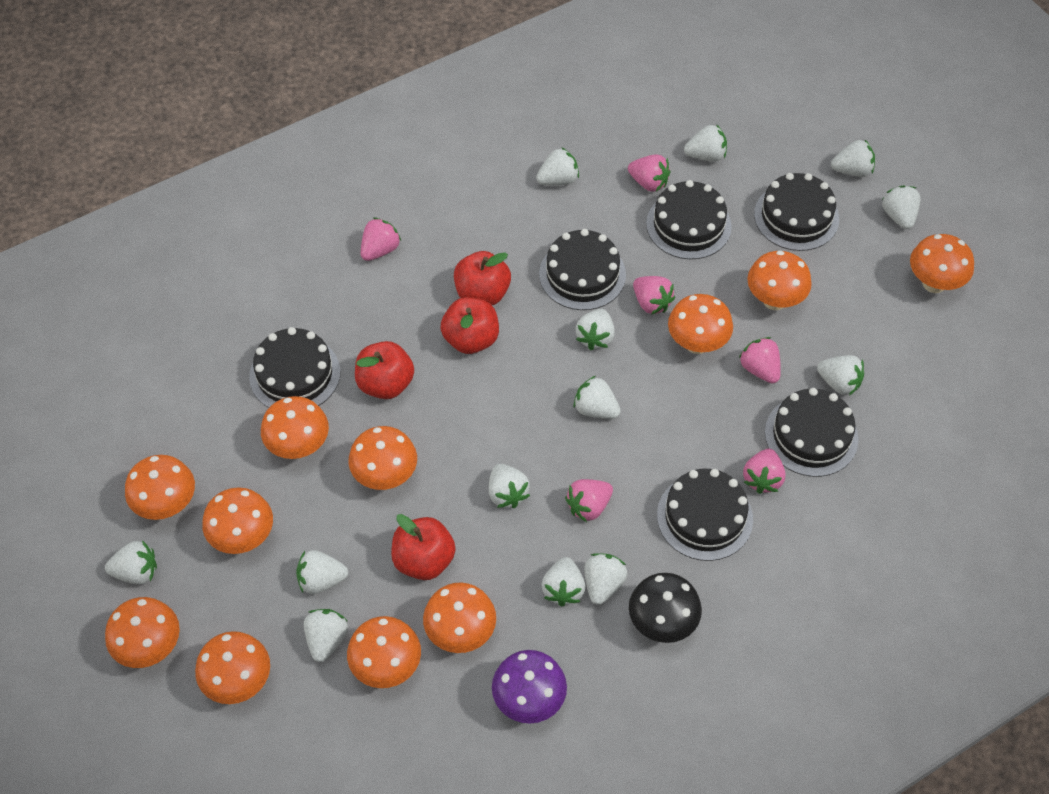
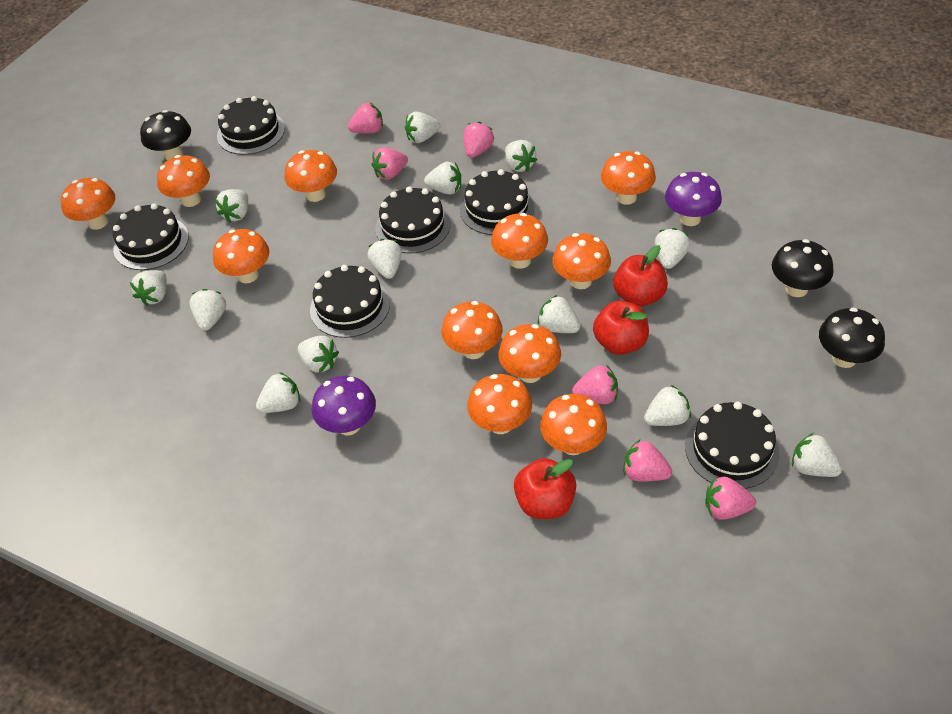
black mushroom: [629,573,702,643] = 1 -> [140,110,191,160] [772,239,834,297] [819,308,885,368] = 3
purple mushroom: [492,650,567,724] = 1 -> [312,376,376,435] [665,172,722,226] = 2
red apple: [355,341,414,399] [391,514,455,580] [441,297,499,354] [454,251,511,305] = 4 -> [514,458,576,519] [593,301,649,355] [613,245,668,307] = 3

